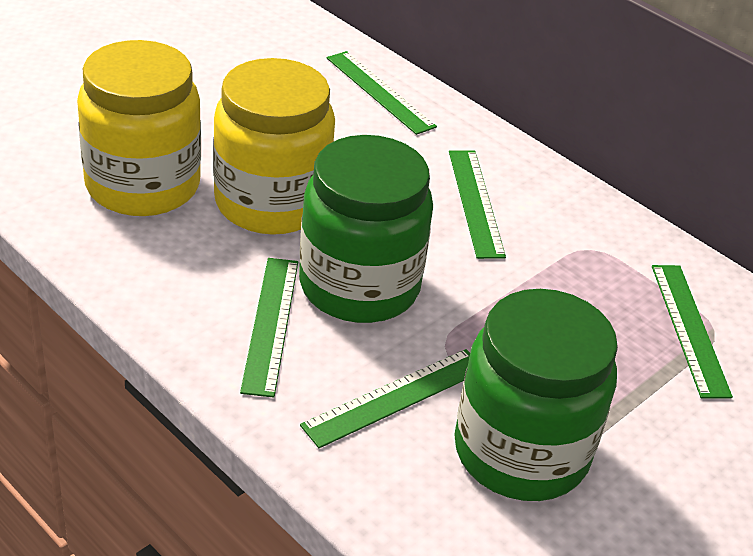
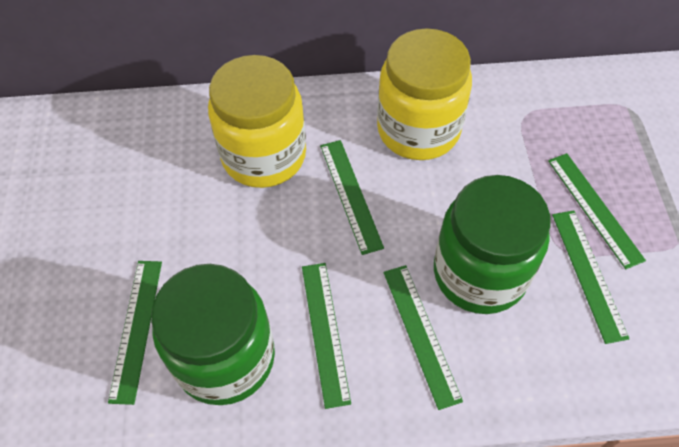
green ruler: [240,258,298,398] [300,349,470,448] [327,51,437,135] [449,150,506,259] [652,265,733,398] = 5 -> [108,261,162,405] [302,263,351,409] [320,140,384,255] [384,265,463,410] [548,153,646,269] [552,210,630,344] = 6

